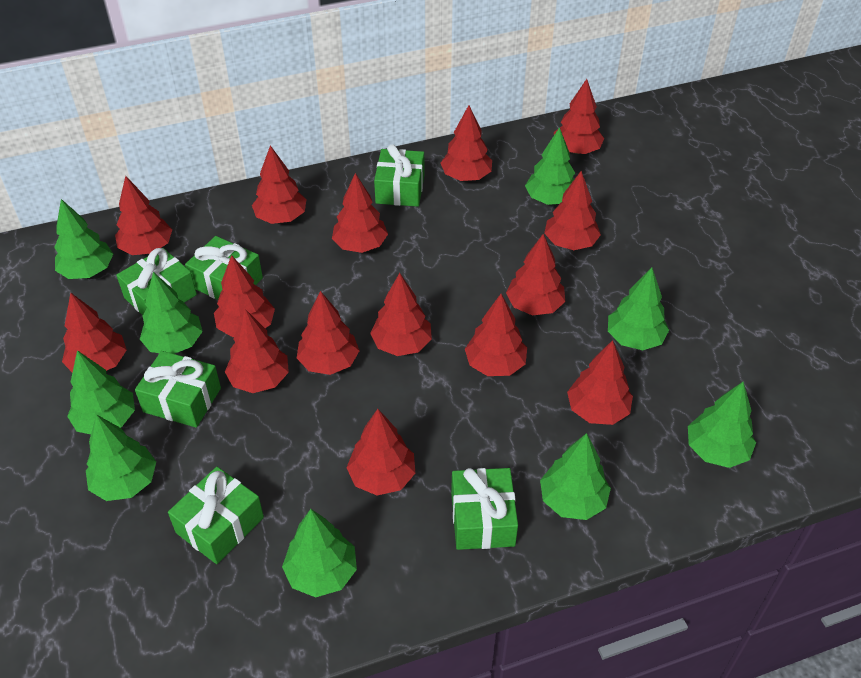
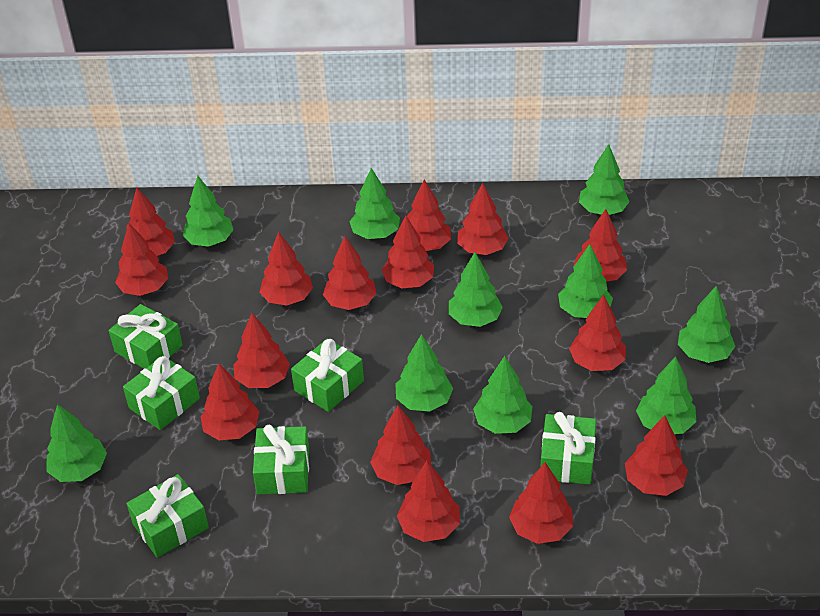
green tree: [54,199,113,279] [67,350,135,434] [86,414,156,501] [140,272,203,354] [282,509,357,597] [525,127,575,205] [540,433,611,520] [608,267,669,350] [688,382,756,468] = 9 -> [47,404,107,482] [183,176,234,247] [349,168,400,239] [396,334,453,412] [449,252,503,327] [473,356,532,434] [558,244,613,318] [579,144,630,215] [636,356,696,434] [678,286,736,363] = 10

